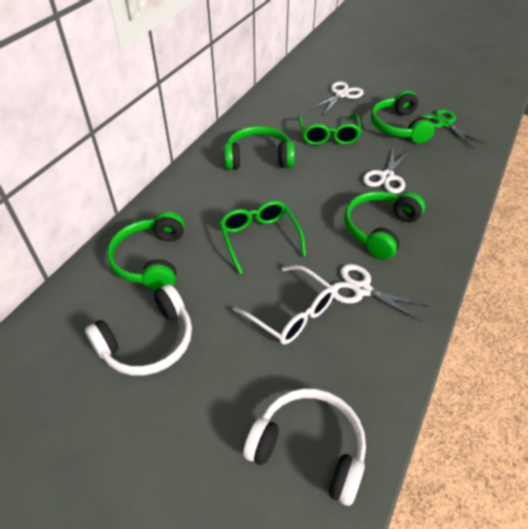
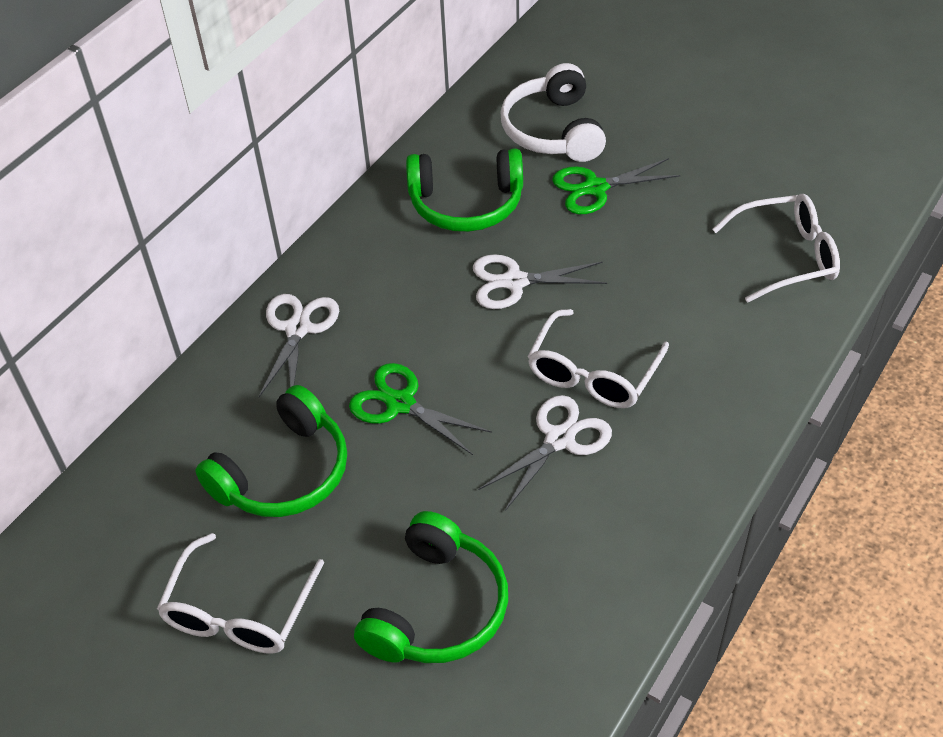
green glasses: [219,201,306,274] [298,114,362,145] = 2 -> none = 0
green headphones: [107,211,185,291] [224,126,295,169] [344,191,425,260] [371,90,435,143] = 4 -> [195,385,347,517] [354,511,508,663] [406,148,523,232] = 3
green scissors: [422,109,485,149] = 1 -> [349,363,492,455] [552,158,680,214] = 2
white glasses: [233,265,335,345] = 1 -> [157,533,324,654] [527,309,669,408] [712,194,840,303] = 3
white headphones: [85,284,192,376] [243,388,366,506] = 2 -> [501,63,606,162] = 1

